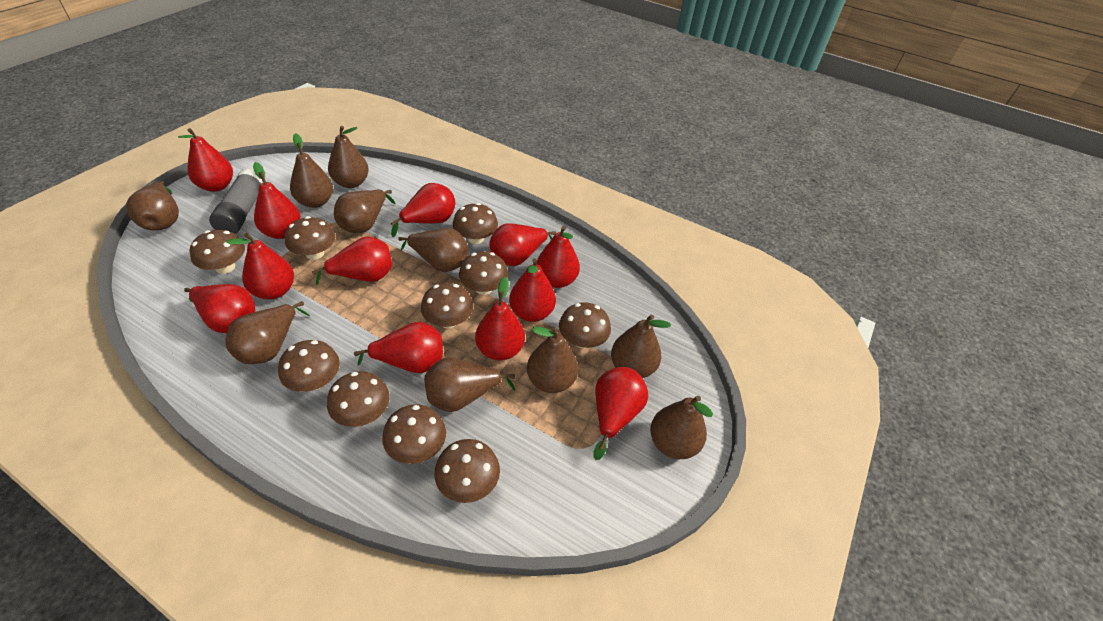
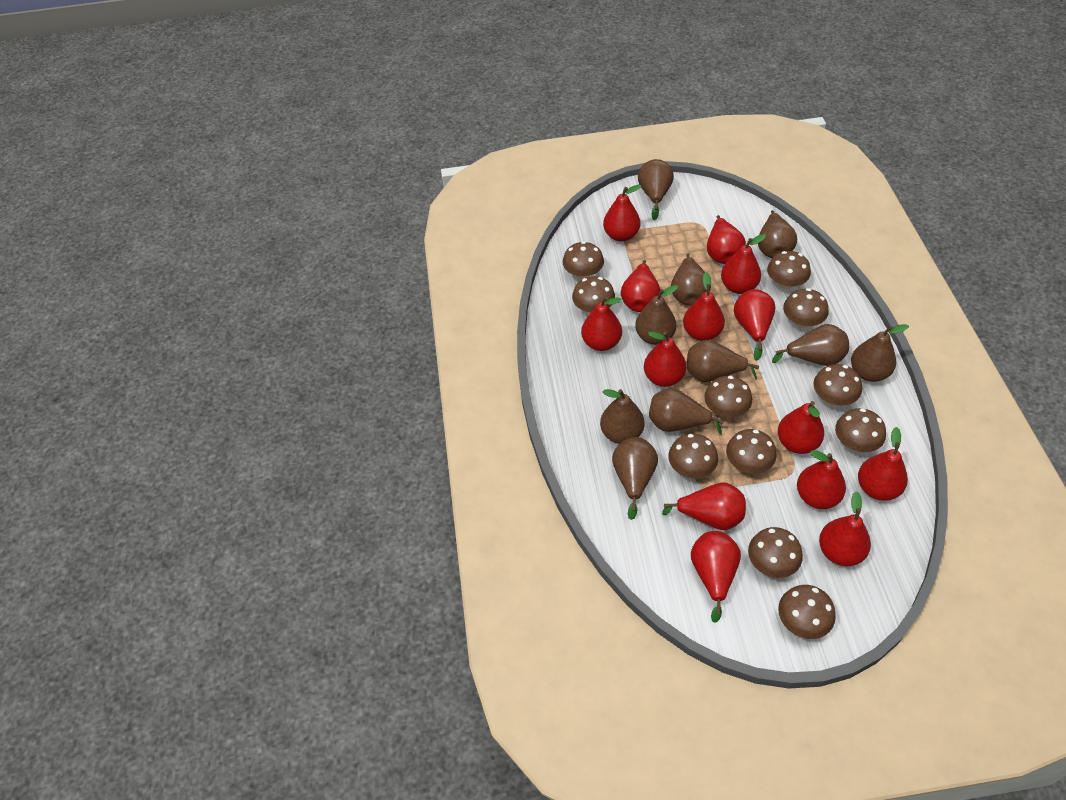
brown mushroom: [190,230,245,274] [278,340,340,392] [285,216,335,260] [327,371,390,427] [382,404,446,464] [421,283,473,328] [434,439,500,503] [453,203,498,244] [459,251,508,295] [559,302,611,348] = 10 -> [563,241,604,279] [572,276,615,314] [668,433,718,478] [704,376,752,418] [726,429,777,474] [748,527,803,578] [767,251,811,289] [778,585,836,639] [783,288,829,328] [813,364,862,405] [835,408,886,452] = 11
grey glue stick: [209,168,263,234] = 1 -> none = 0
red pear: [178,128,233,192] [184,284,255,333] [226,233,294,300] [253,162,301,239] [312,236,392,285] [354,322,443,373] [391,183,455,237] [475,277,525,361] [489,224,556,266] [509,259,556,322] [536,226,580,288] [593,367,648,460] = 12 -> [581,296,622,351] [603,184,641,242] [621,260,660,312] [644,331,686,387] [662,483,746,530] [683,272,725,341] [691,531,741,623] [707,215,746,264] [721,234,766,294] [734,289,775,361] [778,401,824,454] [797,450,846,509] [819,491,871,566] [858,427,908,500] = 14

